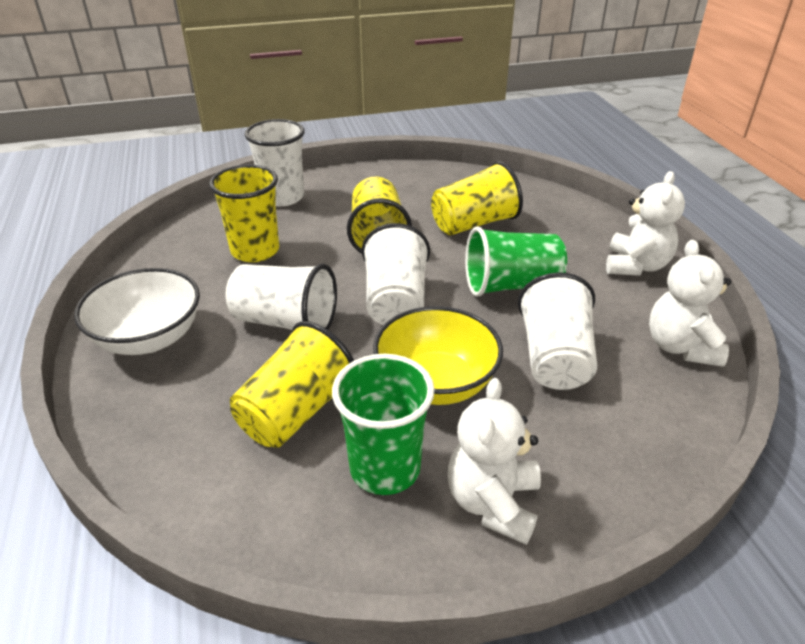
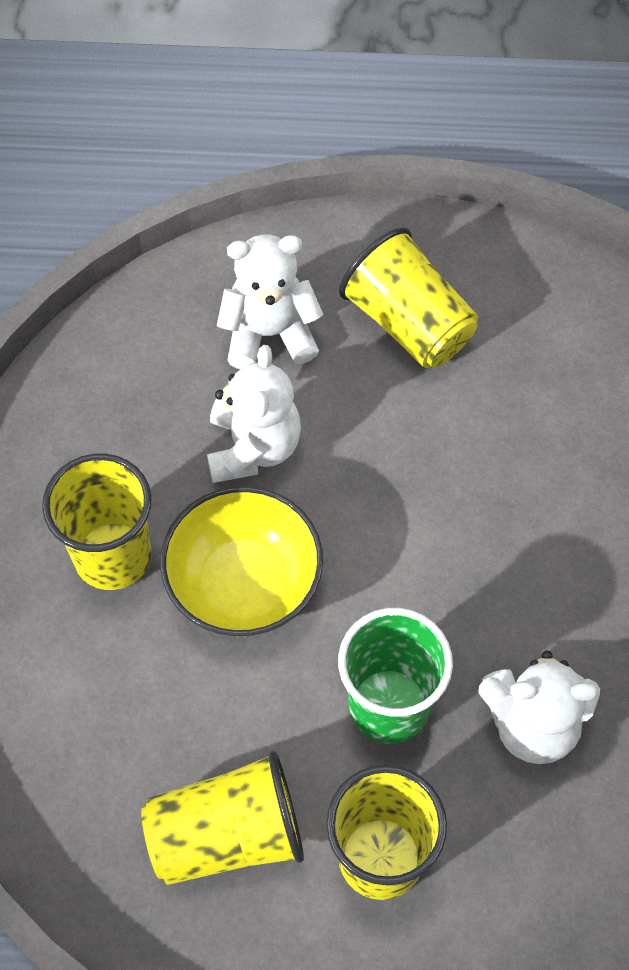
green cup: [332,354,435,495] [465,226,567,297] = 2 -> [338,608,453,744] = 1
white bowl: [74,268,200,355] = 1 -> none = 0
white cup: [226,263,337,330] [245,119,305,206] [362,223,430,325] [518,272,597,390] = 4 -> none = 0

